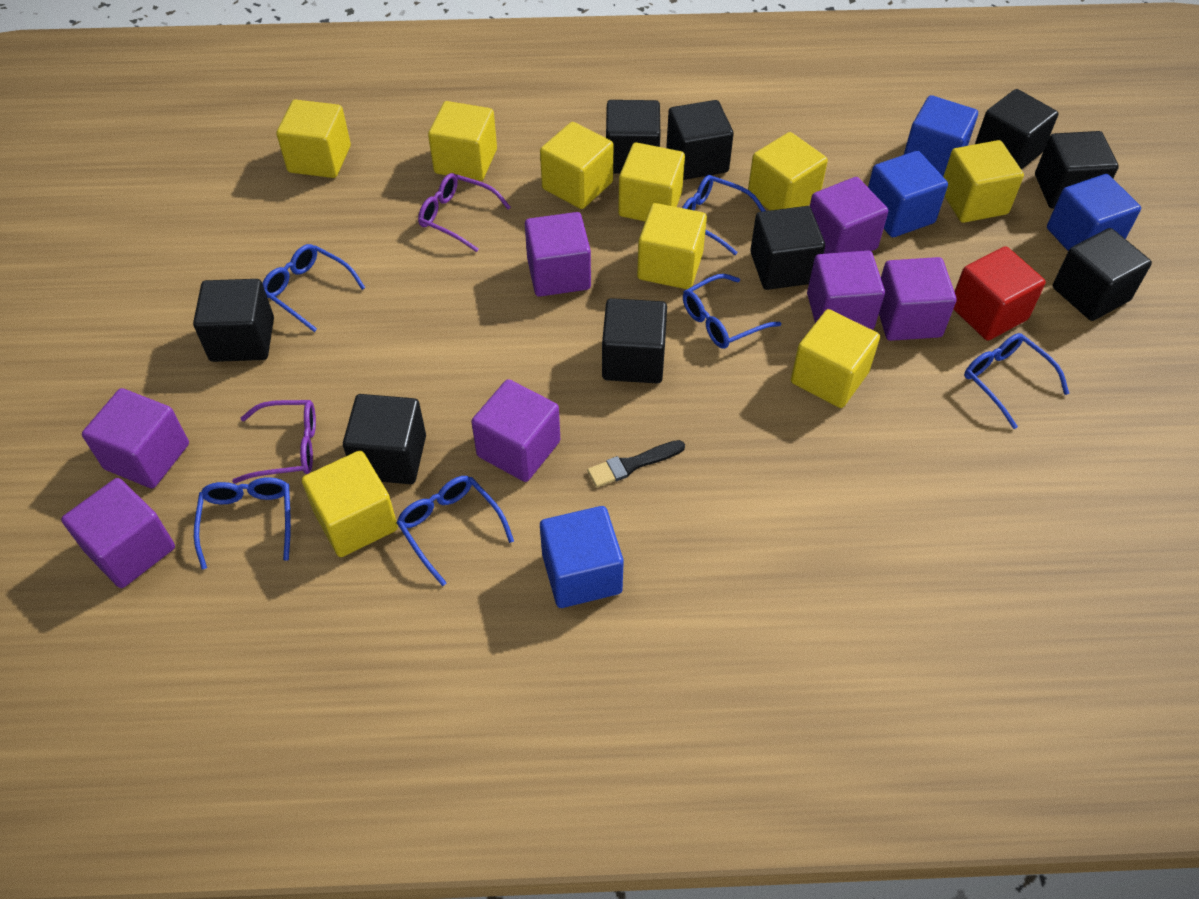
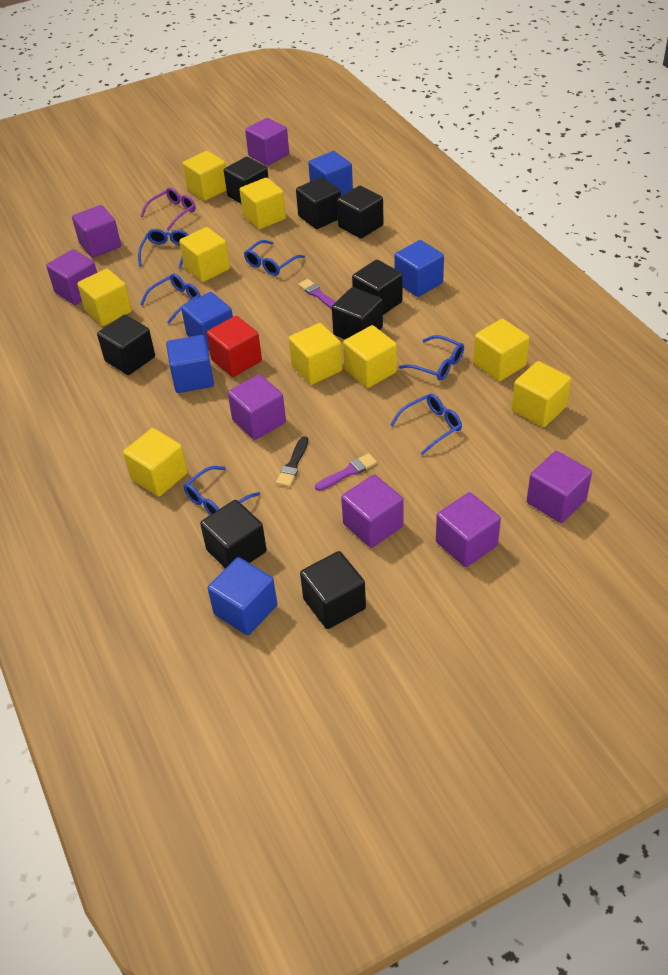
black cube: [193,279,274,362] [343,394,426,484] [602,298,667,383] [606,100,660,174] [666,100,734,180] [750,206,825,290] [975,89,1058,170] [1035,131,1119,209] [1053,228,1152,321] = 9 -> [97,315,155,375] [200,500,267,568] [224,157,269,204] [296,177,341,229] [300,551,366,629] [332,287,383,339] [337,186,384,239] [352,260,403,315] = 8
blue cube: [540,506,624,608] [868,151,948,237] [904,95,978,176] [1047,174,1141,251] = 4 -> [166,335,214,393] [181,292,233,351] [208,557,277,635] [308,151,353,196] [394,240,444,297] = 5
purple brush: none = 0 -> [298,279,336,309] [315,453,377,491] = 2
purple glasses: [232,400,316,483] [418,173,511,252] = 2 -> [141,187,196,231] = 1

